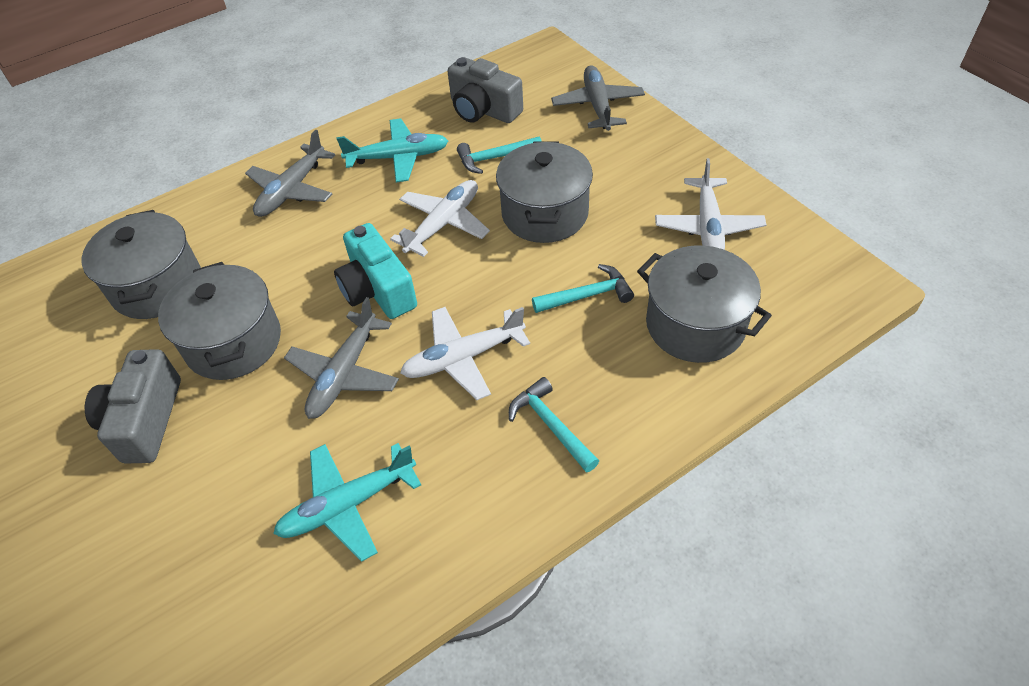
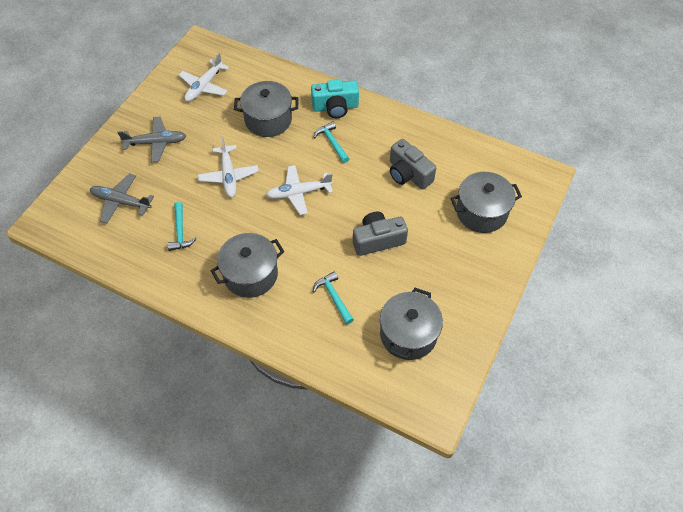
grey plane: [245,130,335,217] [284,297,399,419] [551,65,645,131] = 3 -> [90,173,154,223] [118,117,186,162] = 2
turquoise plane: [273,443,421,562] [337,118,448,182] = 2 -> none = 0

